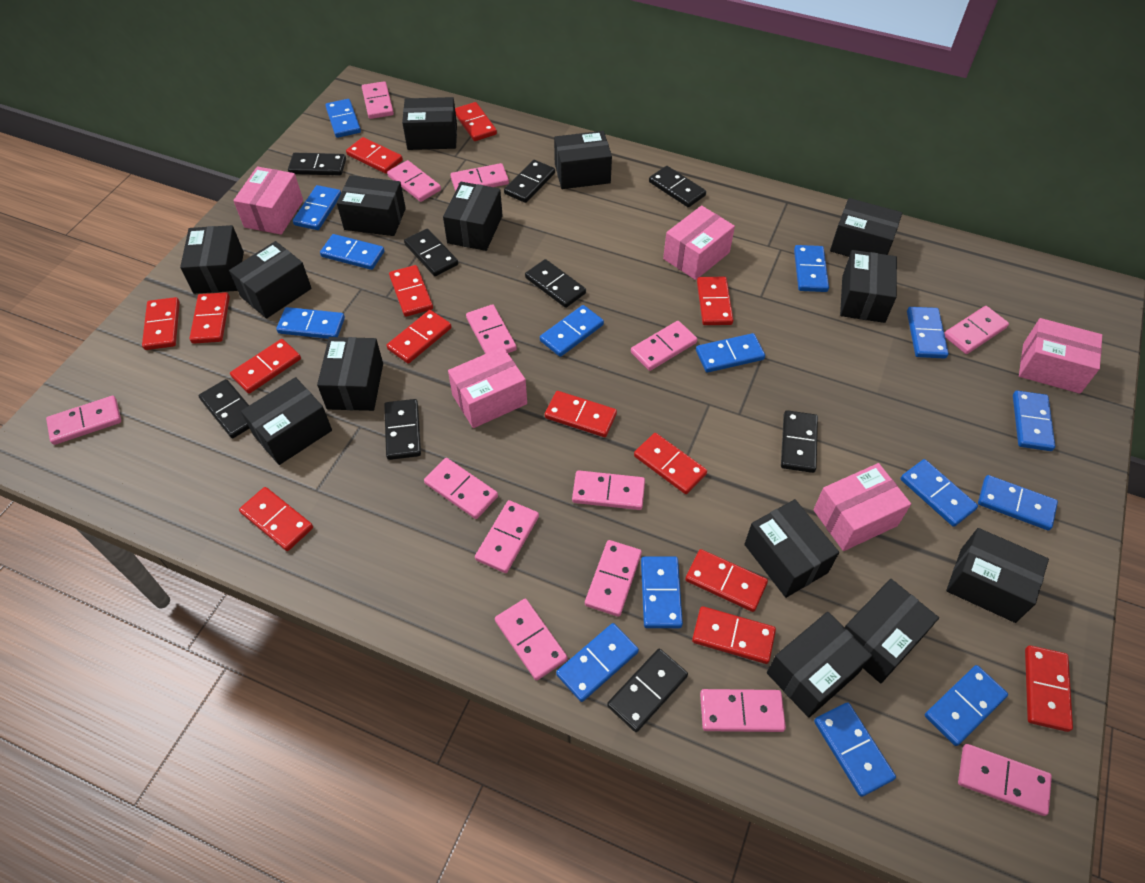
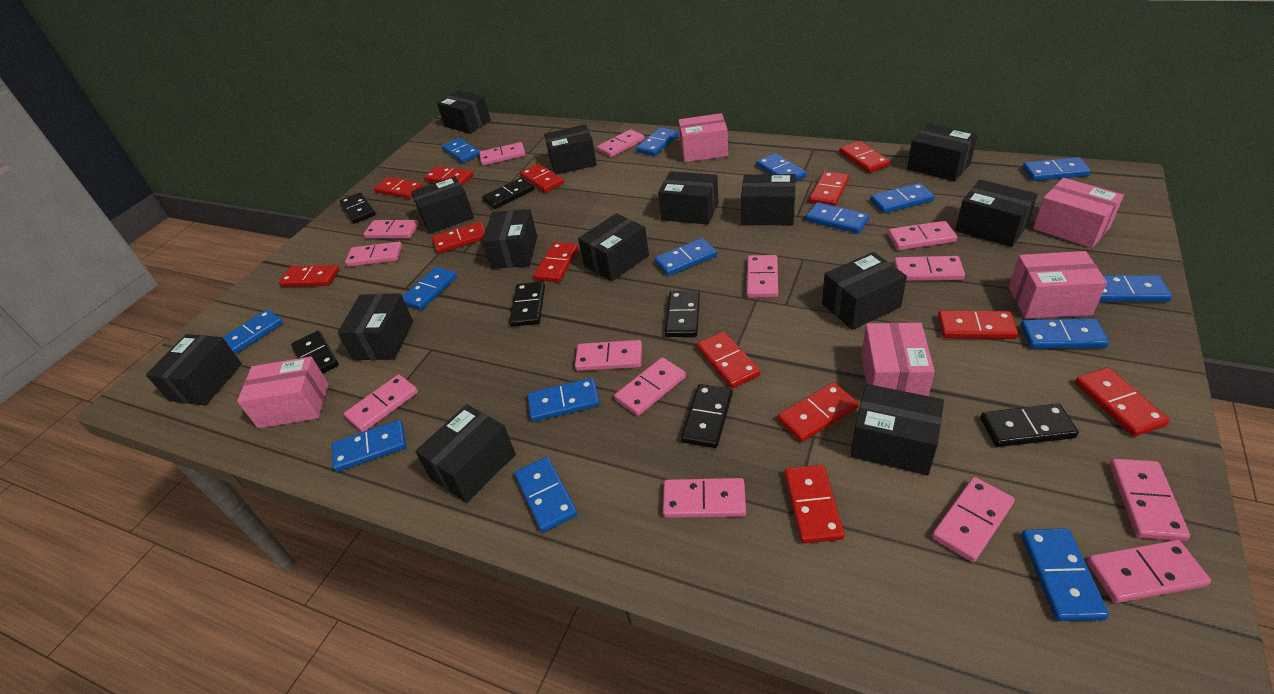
black domino: [199,379,250,438] [288,153,346,176] [384,399,421,460] [404,229,458,276] [504,160,555,203] [525,259,586,308] [607,649,688,732] [649,166,706,207] [781,410,818,473] = 9 -> [291,331,339,374] [339,192,376,224] [482,177,535,209] [509,281,545,327] [665,291,700,337] [681,384,733,448] [980,403,1079,447] = 7
red domino: [142,297,180,350] [190,292,230,344] [230,339,301,394] [239,487,313,551] [346,137,403,174] [387,310,451,364] [389,265,433,317] [455,102,497,141] [545,391,617,437] [634,433,707,494] [685,549,768,612] [692,606,776,664] [697,277,733,325] [1025,645,1073,732] = 14 -> [279,265,339,287] [374,177,423,199] [424,166,473,186] [432,222,485,253] [520,164,564,193] [534,242,579,282] [697,332,760,388] [777,382,859,442] [784,465,845,544] [809,171,849,206] [839,141,890,173] [938,310,1018,339] [1075,367,1170,437] = 13

